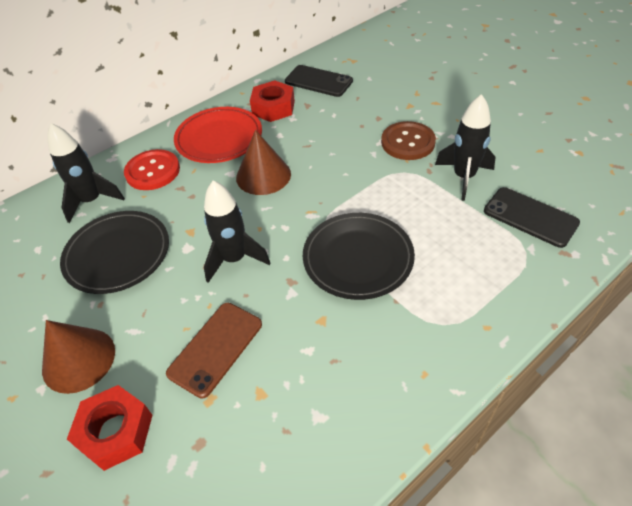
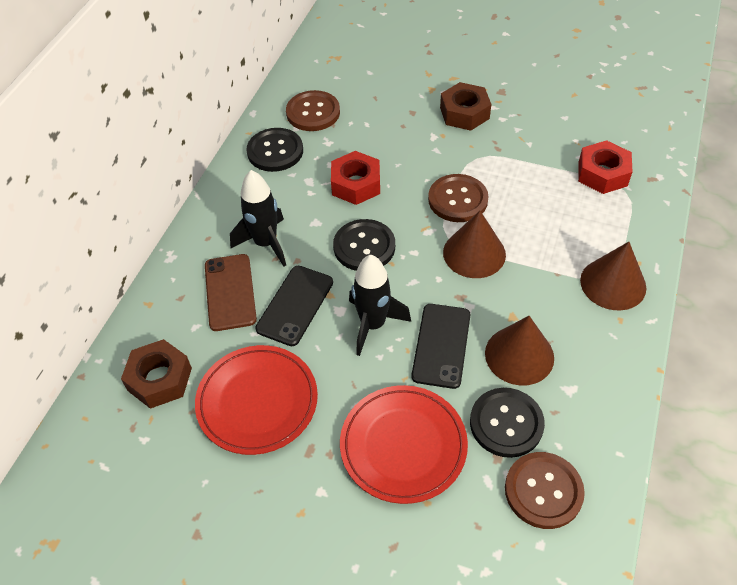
black button: none = 0 -> [246,128,303,172] [333,219,395,271] [470,388,545,458] = 3
black plate: [60,211,169,294] [303,213,415,300] = 2 -> none = 0
black rocket: [47,123,125,223] [204,180,270,283] [435,94,496,201] = 3 -> [230,170,286,267] [349,254,411,356] = 2
brown button: [381,121,436,160] = 1 -> [286,90,340,131] [428,174,489,222] [505,452,585,529] = 3
brown cone: [42,320,115,394] [236,130,291,195] = 2 -> [443,211,506,278] [485,316,554,385] [580,242,646,311] = 3
brown nut: none = 0 -> [121,339,192,409] [440,82,491,131] = 2
red button: [124,149,180,190] = 1 -> none = 0
red plate: [174,107,262,163] = 1 -> [195,345,318,455] [340,385,468,504] = 2

